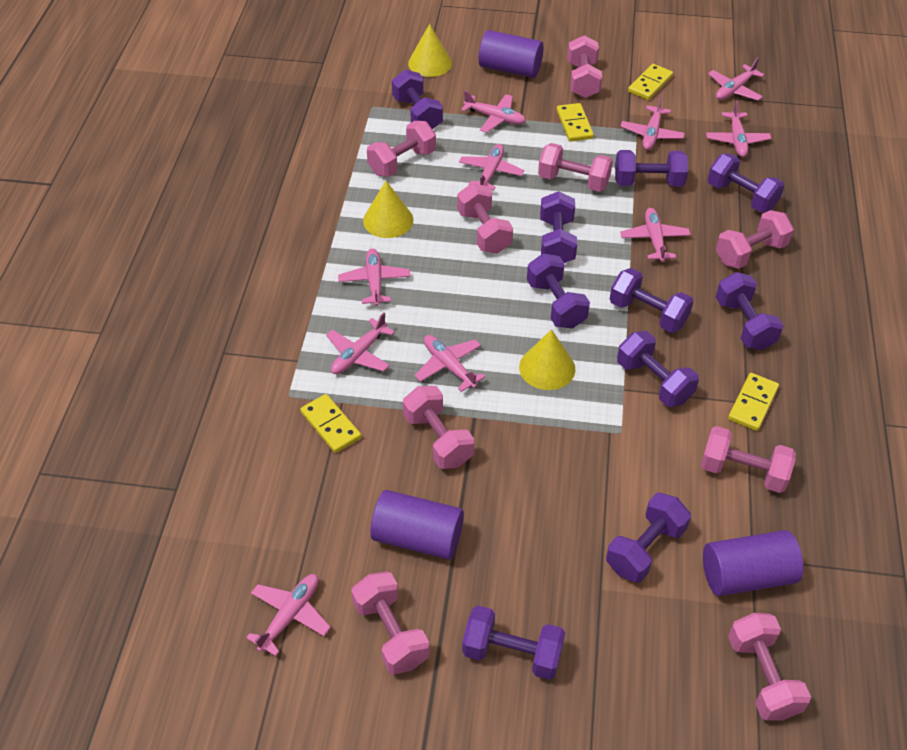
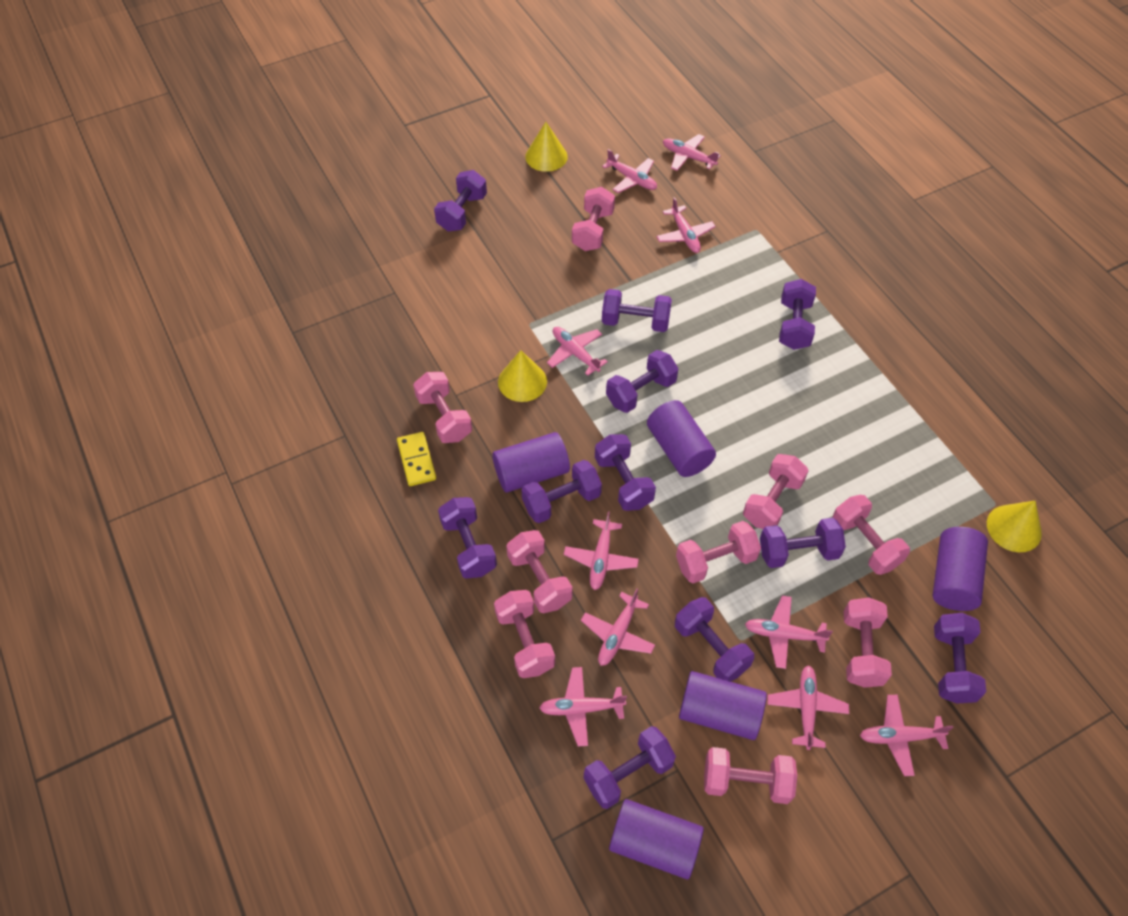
purple cylinder: [370,490,464,560] [479,30,544,78] [703,530,803,596] = 3 -> [492,432,570,493] [609,799,704,879] [647,400,716,477] [679,671,767,740] [933,527,988,611] = 5
purple dumbbell: [392,69,443,129] [462,606,565,680] [527,254,590,329] [540,191,577,263] [606,493,691,583] [610,268,693,333] [615,150,688,187] [617,331,699,407] [707,154,784,213] [716,272,784,350] = 10 -> [434,170,487,232] [438,497,497,579] [521,460,602,523] [584,726,676,809] [595,434,656,511] [602,289,672,332] [606,350,679,413] [675,597,754,682] [760,518,846,568] [779,279,816,350] [934,613,986,704] = 11
yellow domino: [300,394,361,453] [557,103,594,142] [628,64,673,100] [728,373,779,431] = 4 -> [397,432,436,486] = 1

